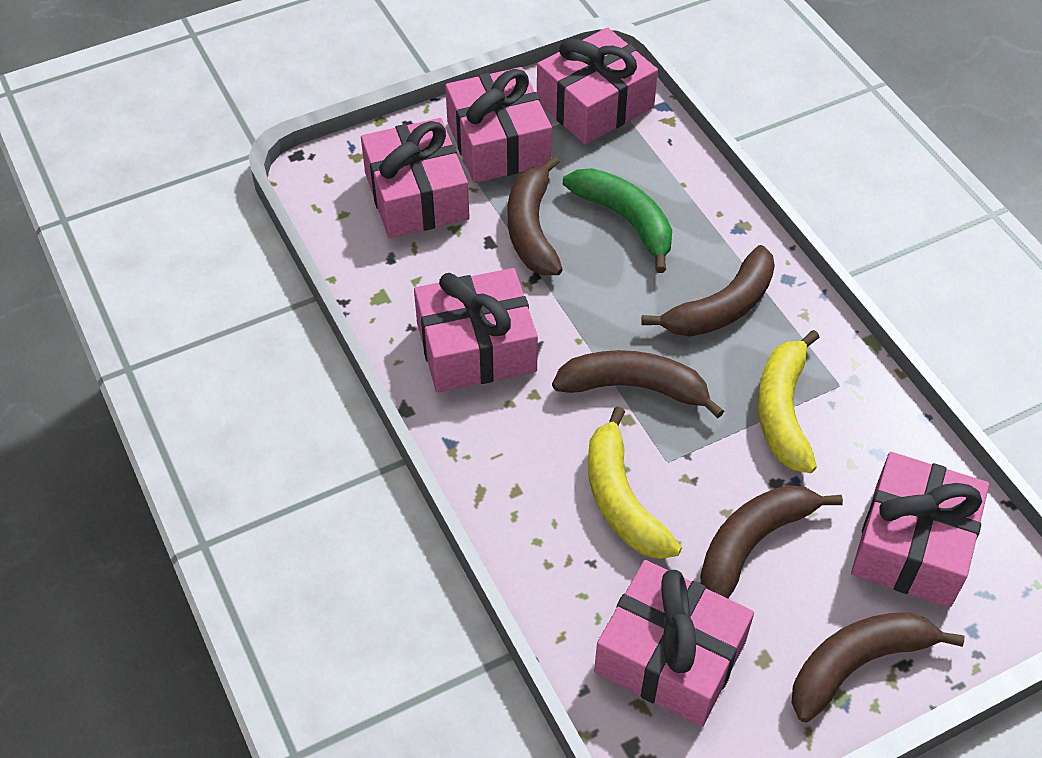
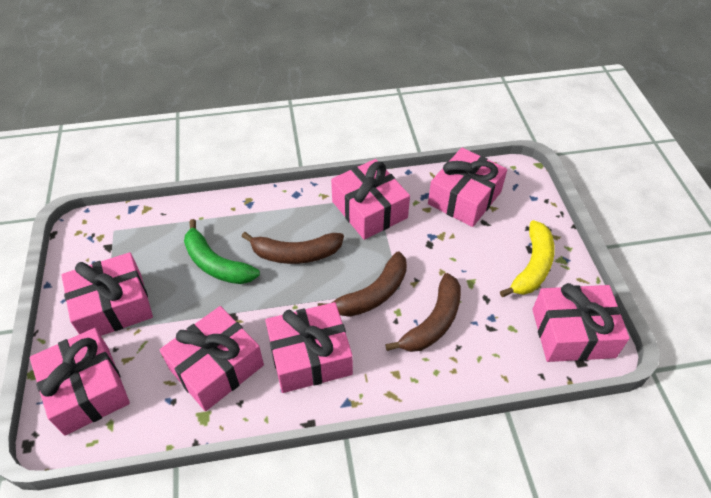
brown banana: [508,156,563,275] [552,350,724,418] [641,245,775,337] [700,485,843,598] [792,612,964,723] = 5 -> [242,232,344,264] [318,252,407,317] [385,273,461,352] = 3
pink gift: [361,118,470,238] [414,268,538,392] [445,67,552,183] [537,27,658,145] [594,560,754,727] [851,452,989,607] = 6 -> [30,328,130,436] [62,252,153,336] [160,306,264,411] [265,302,353,393] [331,159,410,240] [428,148,507,227] [532,283,630,362] = 7
yellow banana: [588,406,682,559] [758,330,820,473] = 2 -> [500,220,555,297] = 1

